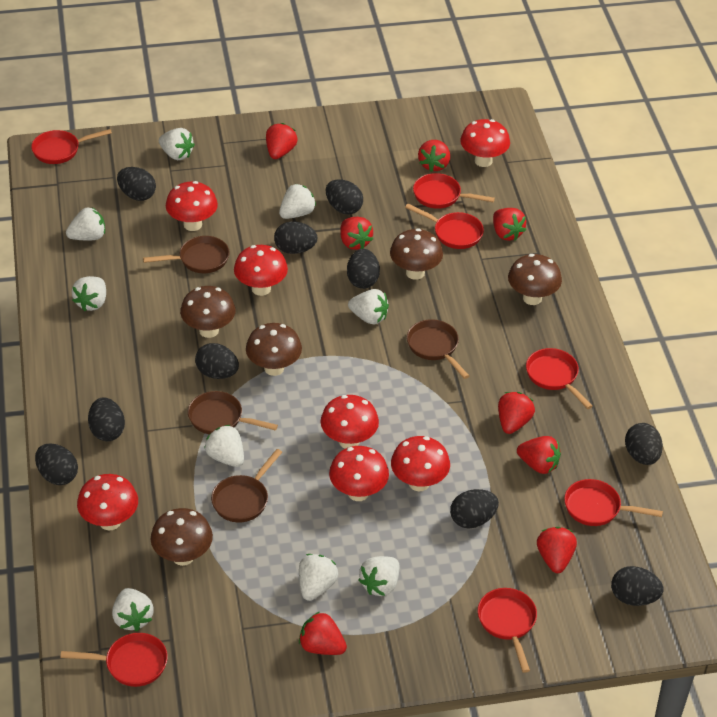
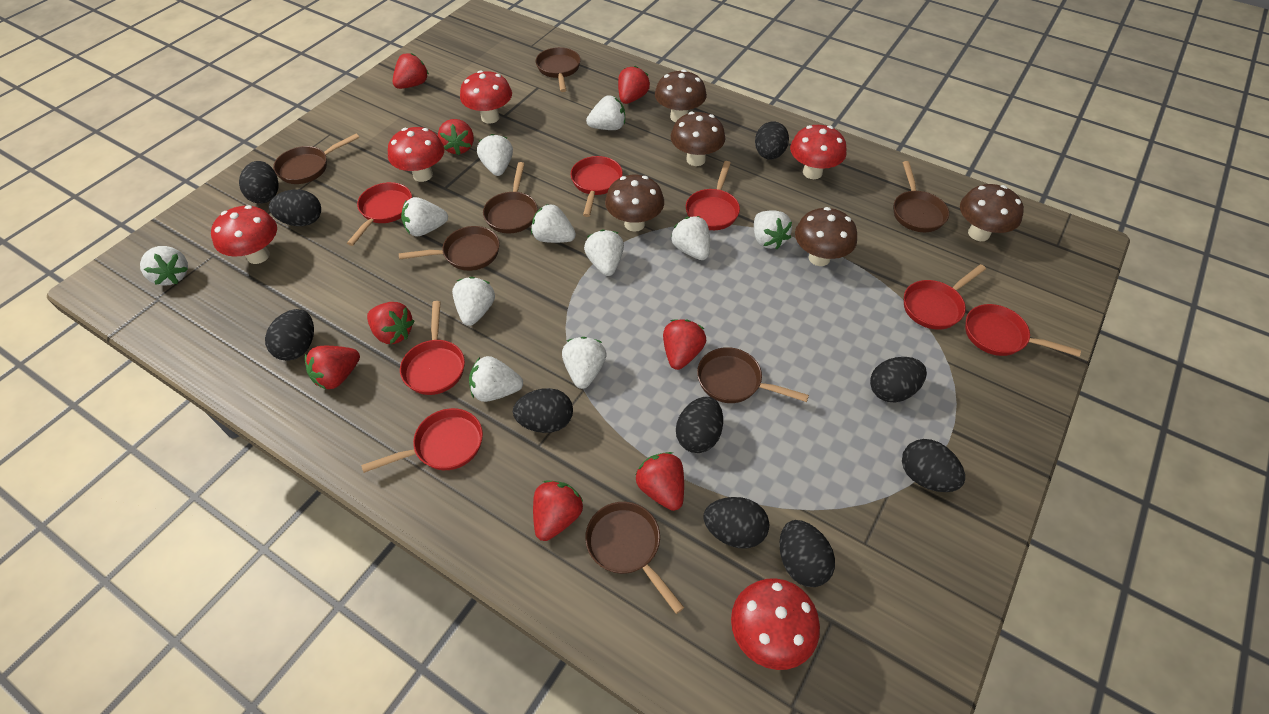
brown pan: [143,236,229,273] [188,391,278,434] [211,449,282,522] [407,319,469,379] = 4 -> [273,133,359,184] [399,226,500,271] [483,162,538,233] [536,47,581,92] [585,502,684,614] [697,347,809,403] [894,161,949,232] = 7
red mushroom: [77,474,138,530] [166,181,218,231] [234,245,288,296] [321,395,379,449] [329,446,389,501] [391,436,450,491] [460,119,510,167] = 7 -> [211,205,277,264] [388,127,444,182] [460,70,512,124] [731,578,820,670] [790,125,847,179] = 5
white strawberry: [66,207,105,240] [72,276,106,311] [112,588,154,631] [159,128,195,160] [204,425,244,467] [279,184,316,219] [299,554,338,601] [348,289,389,325] [358,556,399,596] = 9 -> [140,246,188,286] [401,197,448,236] [452,277,495,326] [469,356,523,402] [477,134,513,176] [531,204,576,243] [562,337,607,389] [584,229,624,276] [586,95,625,130] [671,216,710,260] [754,210,792,249] = 11

